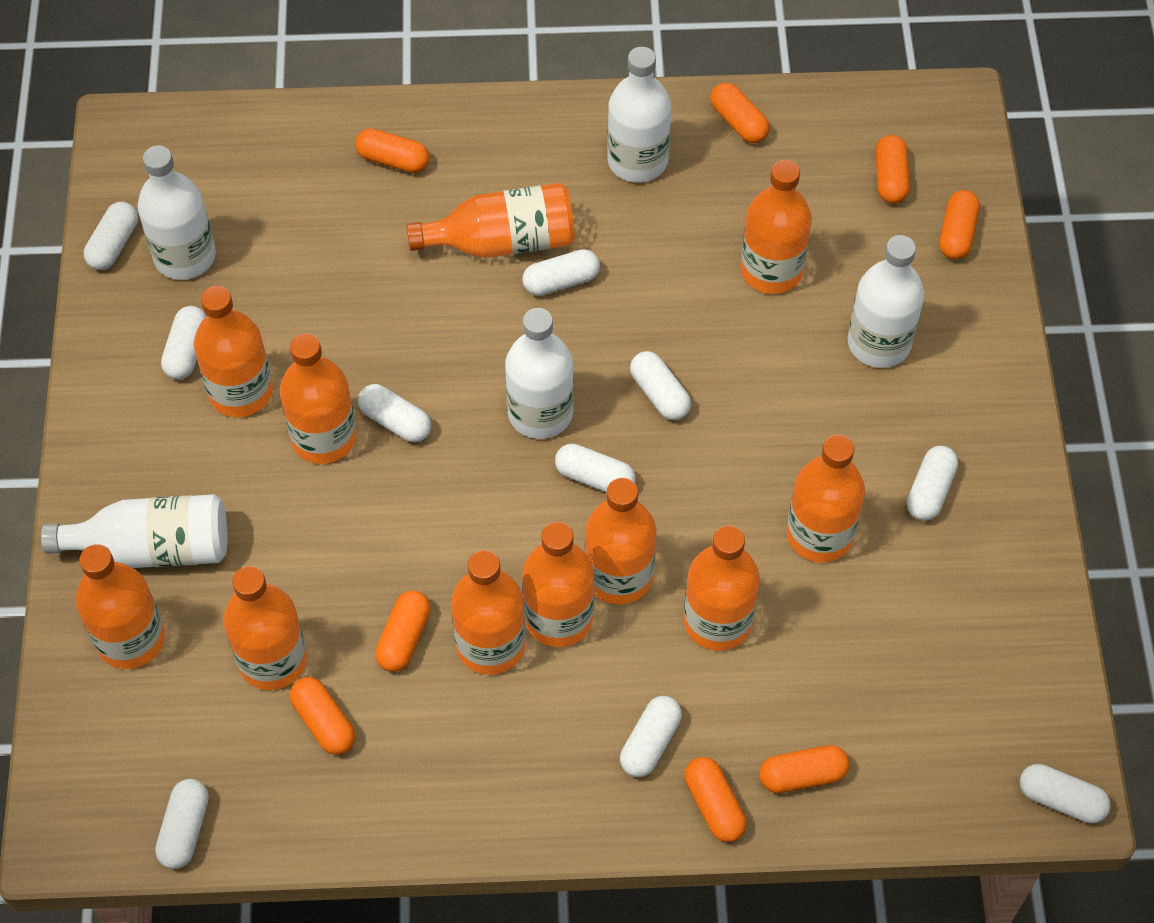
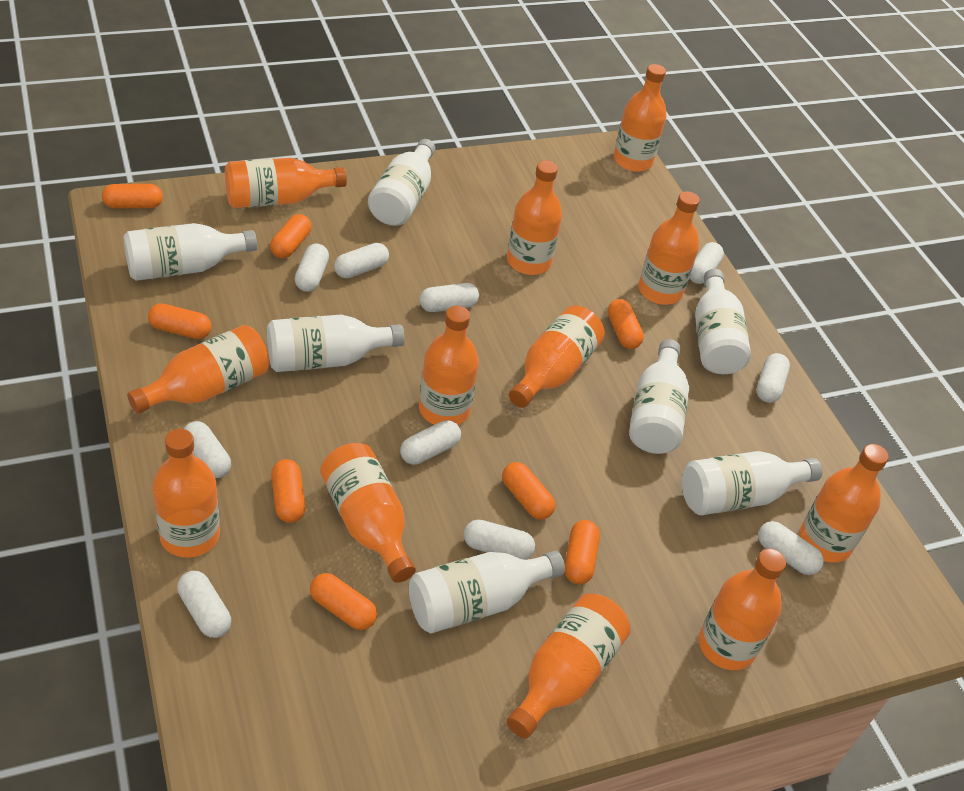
orange bottle: [76,544,165,669] [194,286,273,417] [223,566,307,690] [280,333,356,464] [406,183,575,258] [451,550,526,675] [522,522,595,647] [585,478,656,605] [684,525,760,651] [741,160,812,294] [787,435,865,563] = 11 -> [127,325,270,414] [152,429,220,558] [225,158,347,208] [320,443,416,583] [419,306,479,425] [507,161,562,275] [507,594,631,739] [509,305,605,408] [613,64,666,172] [638,191,700,305] [699,549,786,670] [799,444,889,563] = 12
white bottle: [41,494,227,568] [138,146,216,280] [505,308,574,439] [607,47,671,182] [848,235,924,368] = 5 -> [124,223,257,281] [267,315,405,372] [368,139,436,226] [409,551,565,633] [629,339,689,454] [682,451,822,515] [695,269,751,374] = 7

